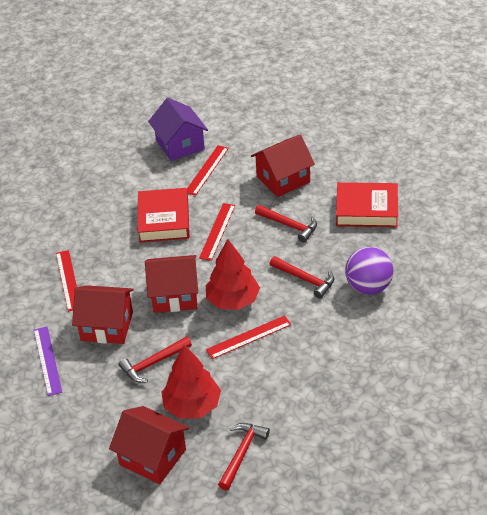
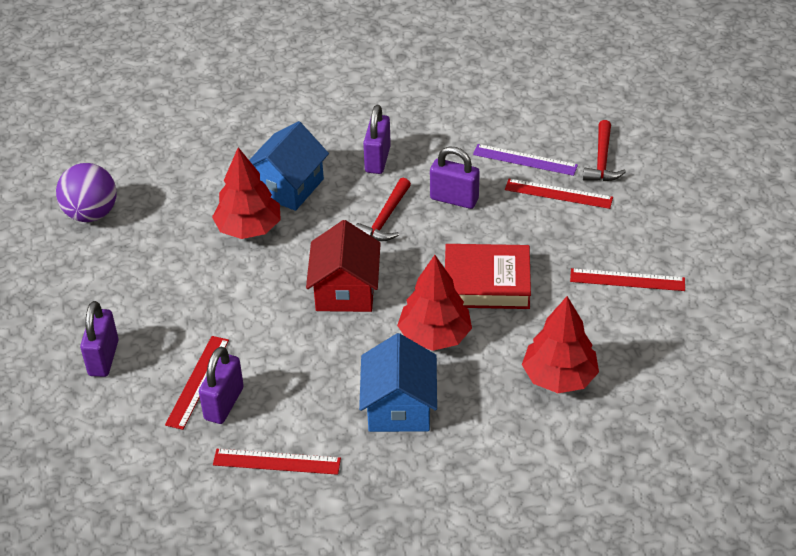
blue house: none = 0 -> [249,121,329,211] [359,333,437,432] = 2
purple house: [148,98,208,161] = 1 -> none = 0
purple padlock: none = 0 -> [80,301,119,377] [199,347,244,424] [363,105,391,174] [430,147,480,209] = 4
red book: [138,188,190,243] [336,182,398,227] = 2 -> [445,244,531,309] = 1
red hammer: [118,336,192,383] [218,423,270,490] [255,205,317,242] [270,256,334,299] = 4 -> [355,178,411,241] [583,120,626,181] = 2
red house: [72,285,134,344] [109,406,189,484] [145,255,198,313] [251,135,315,197] = 4 -> [306,220,381,312] = 1
red tree: [161,345,221,419] [206,239,260,310] = 2 -> [212,147,281,239] [397,255,472,351] [522,296,599,393] = 3

